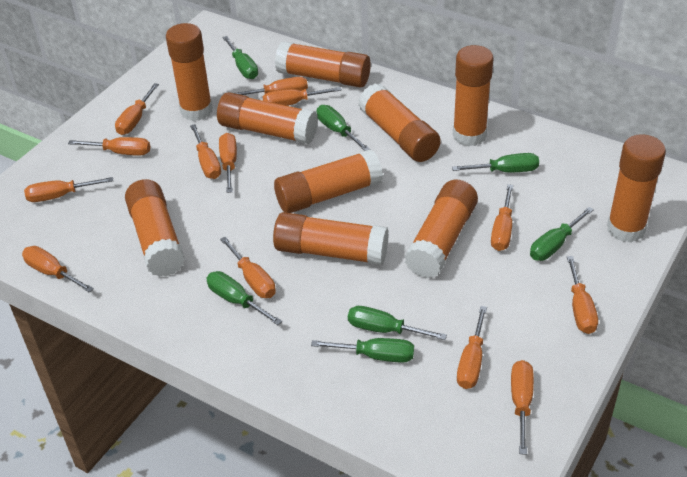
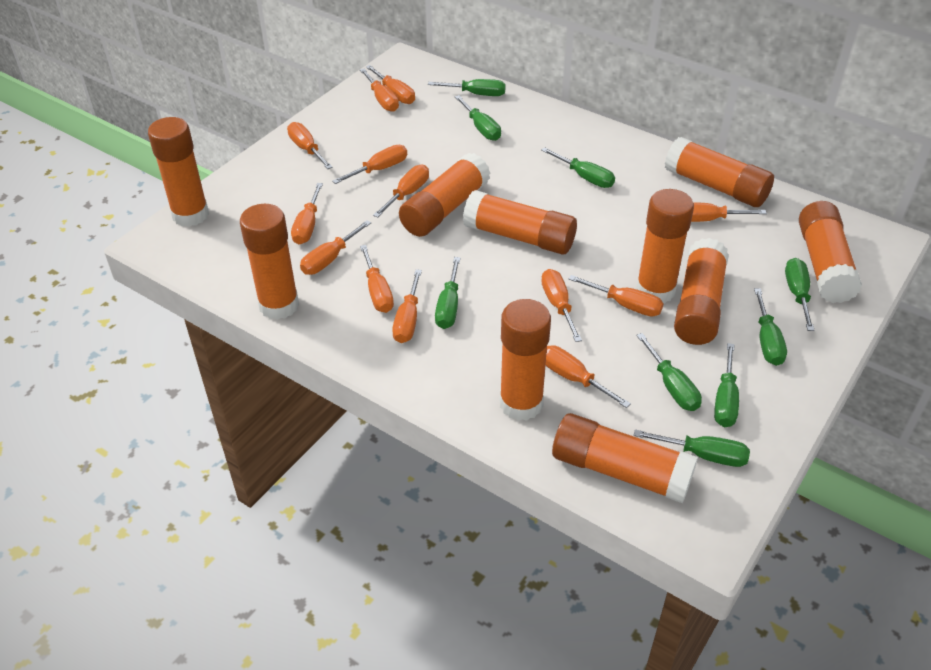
green screwdriver: [206,271,282,325] [222,36,258,79] [311,338,414,363] [317,105,370,151] [348,306,447,340] [452,153,539,172] [530,207,594,261] = 7 -> [428,79,506,96] [435,257,460,329] [455,95,501,141] [541,147,615,188] [634,430,750,467] [636,333,702,411] [714,343,739,427] [754,288,787,366] [785,258,815,331] = 9

